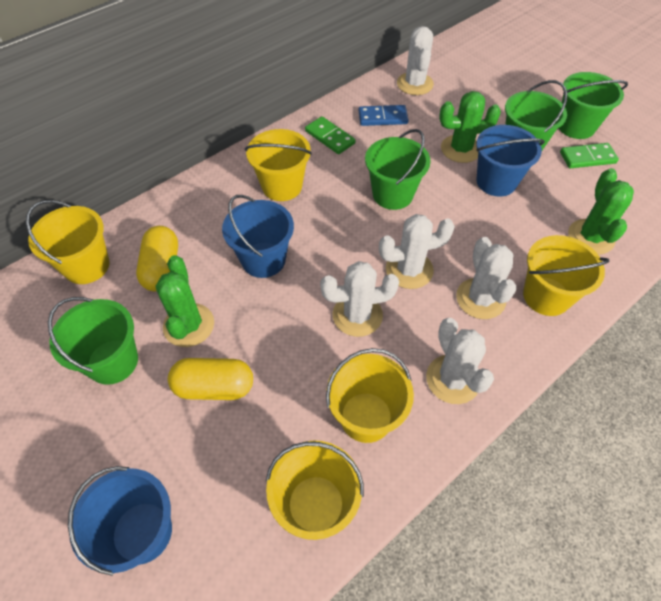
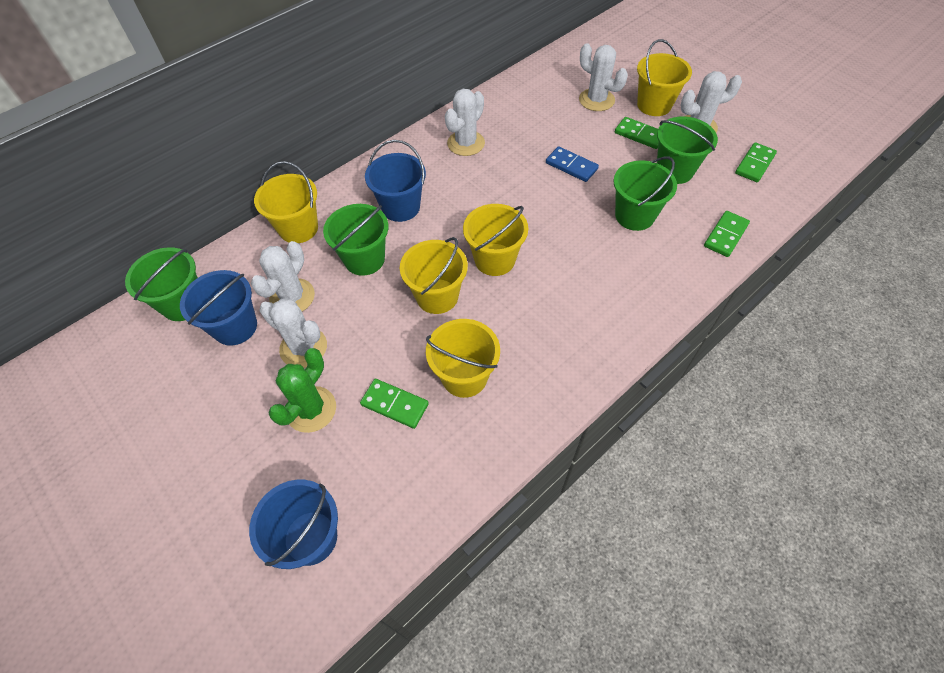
green cactus: [156,255,214,347] [439,91,501,163] [568,168,634,255] = 3 -> [268,348,336,433] = 1
green domino: [305,116,356,154] [560,143,619,168] = 2 -> [360,379,429,429] [615,117,659,149] [704,211,750,257] [735,142,777,182] = 4
yellow capsule: [136,226,178,292] [168,358,253,400] = 2 -> none = 0

